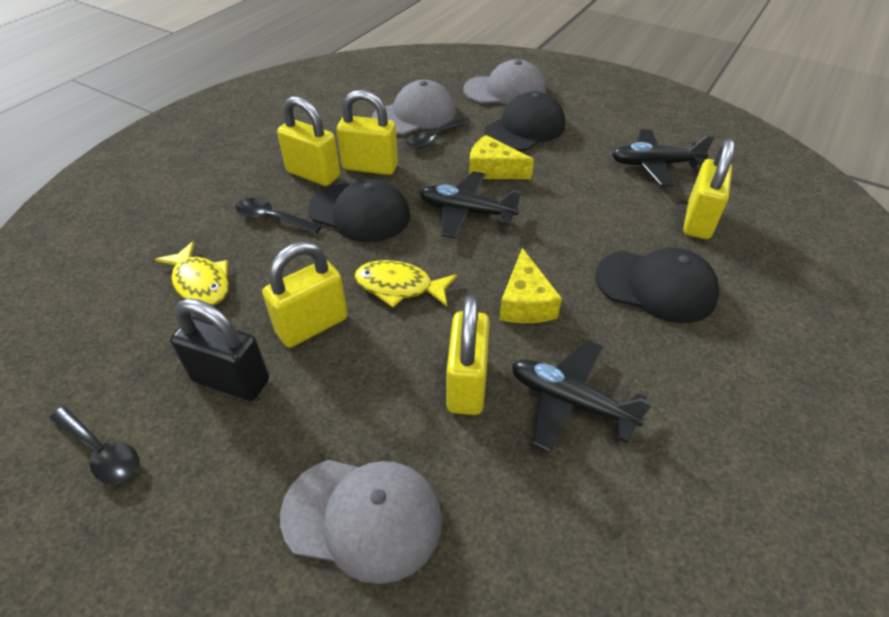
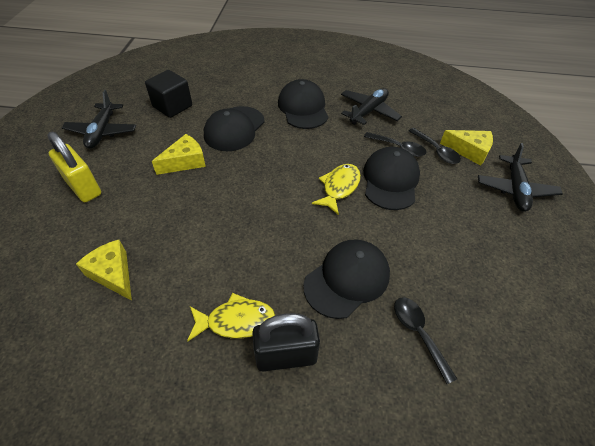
black cap: [308,179,410,242] [484,92,565,151] [595,248,719,323] = 3 -> [204,106,265,151] [278,79,328,129] [303,239,390,319] [363,147,420,210] = 4
black cube: none = 0 -> [145,70,192,118] = 1
grey cap: [280,460,442,584] [372,80,456,135] [463,59,546,105] = 3 -> none = 0
yellow cheese: [469,135,534,179] [499,248,562,323] = 2 -> [76,240,132,301] [152,134,206,175] [440,130,493,166] = 3
yellow padlock: [262,242,348,348] [277,96,340,186] [337,90,398,175] [446,295,490,415] [683,139,735,239] = 5 -> [47,132,101,202] = 1

